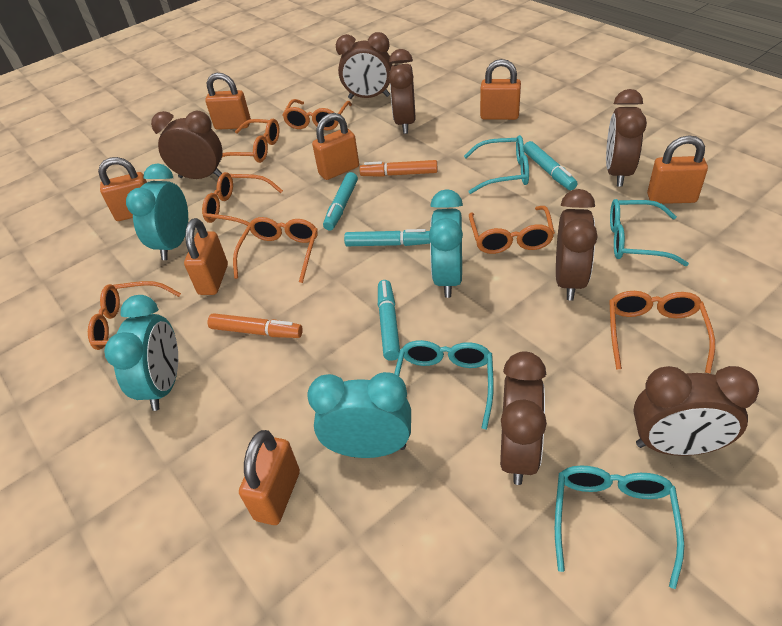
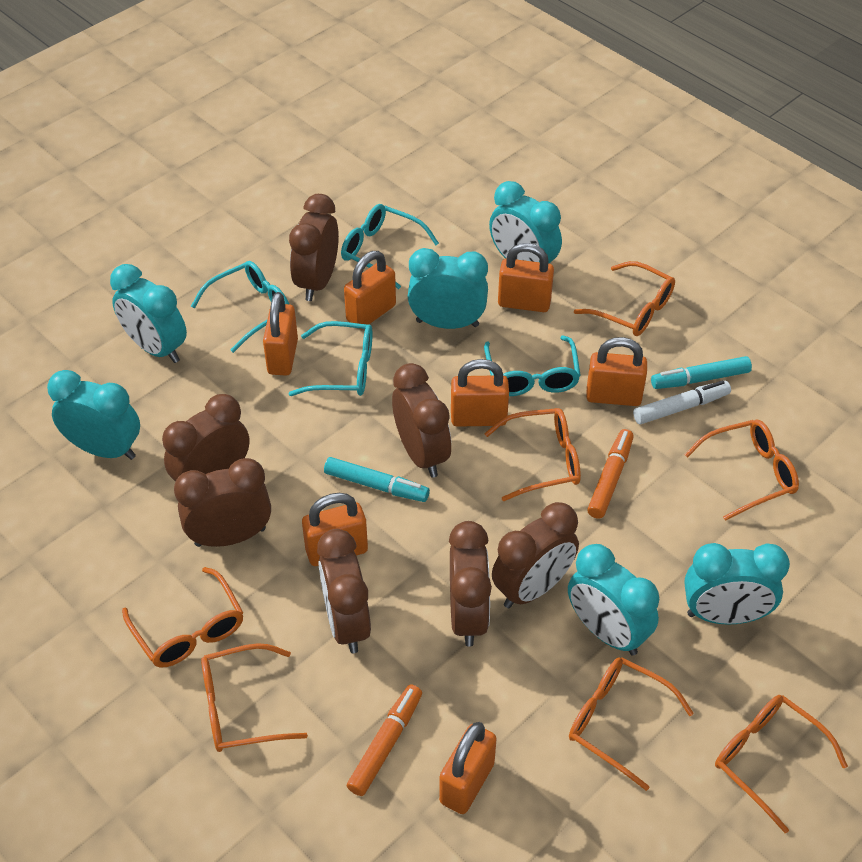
turquoise clock: [104,295,178,411] [126,163,188,260] [307,372,411,458] [429,189,463,298] = 4 -> [47,370,140,460] [110,264,187,363] [408,248,488,329] [489,181,562,264] [568,544,659,655] [684,543,790,625] = 6
turquoise marker: [323,172,358,231] [344,229,430,246] [378,280,400,361] [524,141,577,190] = 4 -> [324,457,430,502] [651,356,752,389] = 2
white marker: none = 0 -> [633,380,731,425] = 1

